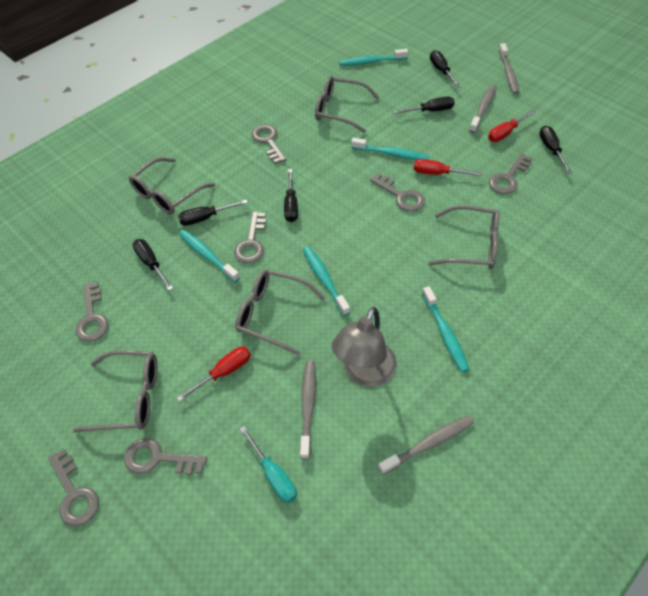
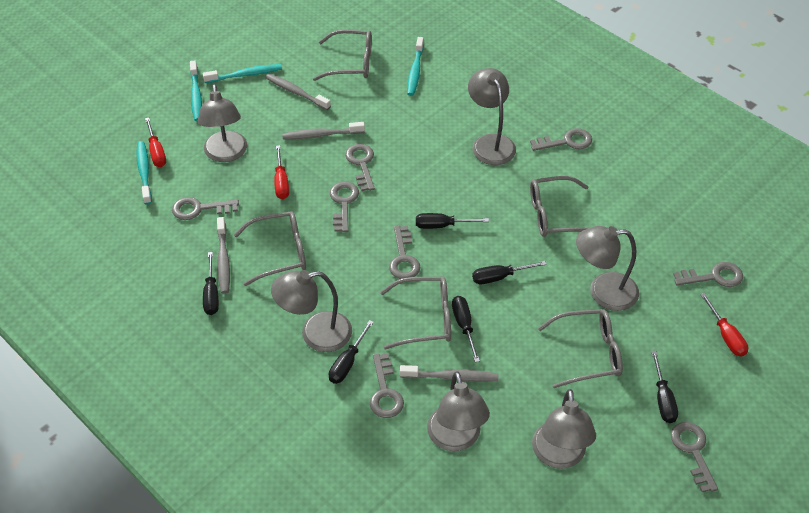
grey key: [48,449,99,527] [76,282,109,342] [124,438,207,475] [234,212,266,263] [252,125,286,164] [370,173,425,212] [489,153,532,194] = 7 -> [172,197,239,220] [330,181,359,232] [345,144,375,191] [370,354,404,418] [389,226,420,279] [530,128,592,151] [671,422,718,492] [673,262,743,287] = 8
grey lamp: [332,307,397,387] = 1 -> [197,84,247,162] [271,270,352,352] [427,371,490,451] [468,68,516,165] [532,389,596,469] [576,226,639,311] = 6
turquoise screwdriver: [239,426,297,503] = 1 -> none = 0
turquoise toothbrush: [179,230,240,282] [303,246,350,316] [339,49,408,66] [351,138,429,160] [422,286,469,372] = 5 -> [136,141,152,205] [190,60,202,121] [203,64,282,83] [407,37,424,96] = 4

